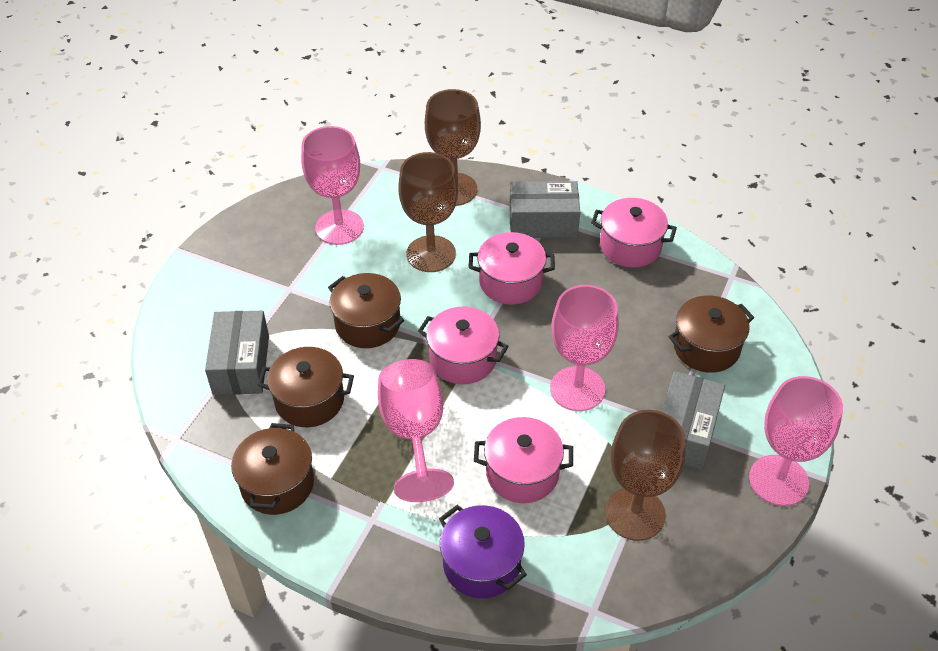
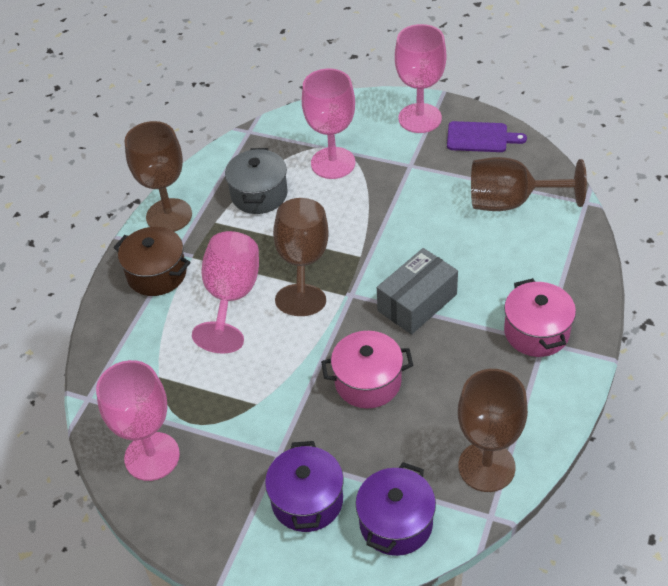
brown goblet: [398,152,458,272] [425,89,481,206] [605,410,686,541] = 3 -> [124,121,192,232] [273,198,329,316] [458,369,528,492] [471,157,587,211] = 4
brown pot: [231,423,314,515] [258,347,354,427] [328,273,404,348] [668,296,754,373] = 4 -> [113,227,190,296] = 1
grey box: [205,311,269,395] [509,181,580,238] [662,371,725,470] = 3 -> [377,248,458,335] = 1
grey pot: none = 0 -> [225,148,288,214] = 1
pink pot: [418,307,509,384] [469,232,555,305] [474,417,573,503] [591,198,677,268] = 4 -> [321,331,413,408] [504,278,576,357] = 2
purple cutting board: none = 0 -> [447,121,527,152] = 1
purple pot: [439,505,527,598] = 1 -> [265,441,344,532] [356,462,436,556] = 2

